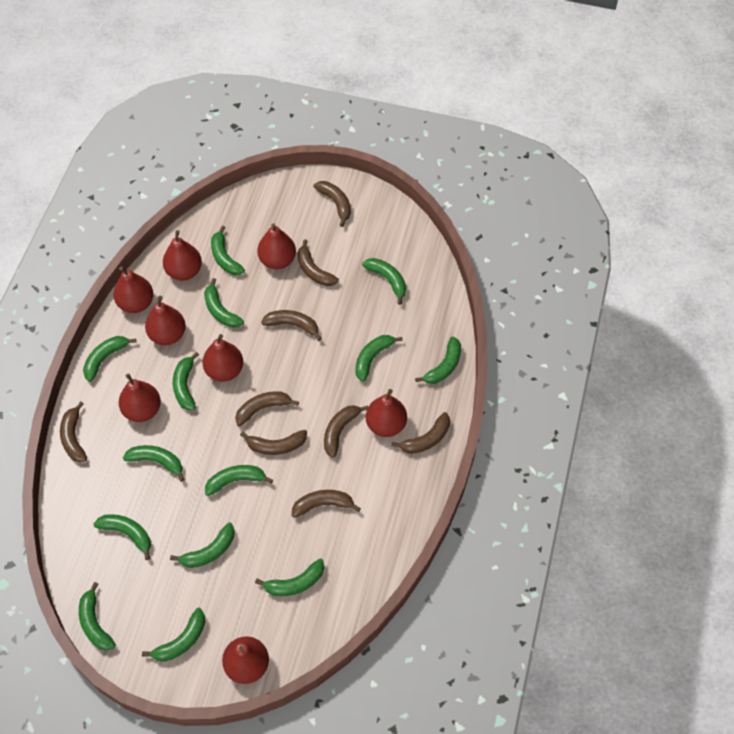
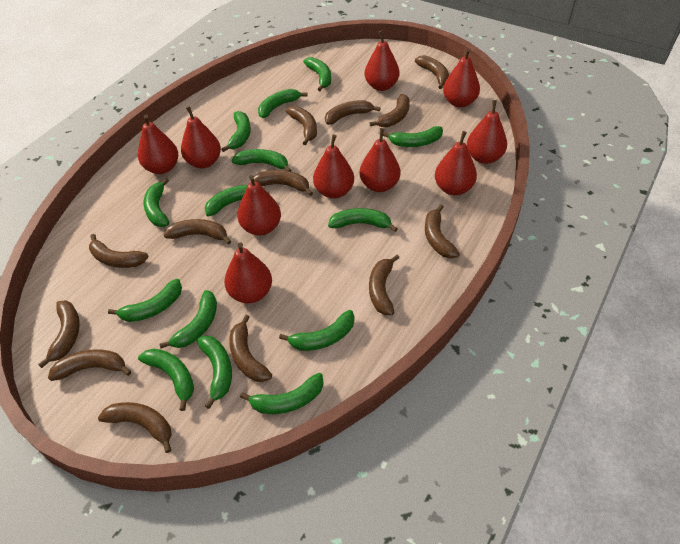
brown banana: [60,402,87,462] [235,391,299,426] [240,430,307,455] [261,310,322,341] [292,490,361,518] [297,239,339,286] [314,181,351,227] [324,405,368,458] [391,412,450,454] = 9 -> [38,300,80,368] [48,349,131,381] [89,234,149,268] [98,402,172,453] [164,219,231,245] [229,315,272,382] [254,170,313,196] [286,106,317,145] [325,100,381,125] [369,255,399,315] [370,94,410,127] [415,55,449,89] [425,205,460,259] = 13
red pear: [114,266,154,313] [119,373,161,422] [145,296,186,345] [163,230,202,281] [202,334,243,382] [222,637,269,684] [257,223,296,269] [366,389,407,437] = 8 -> [138,115,178,174] [181,106,221,168] [224,243,272,303] [237,175,281,236] [313,134,354,199] [359,128,400,192] [364,31,400,91] [435,131,477,195] [443,48,480,107] [467,100,507,164] = 10

